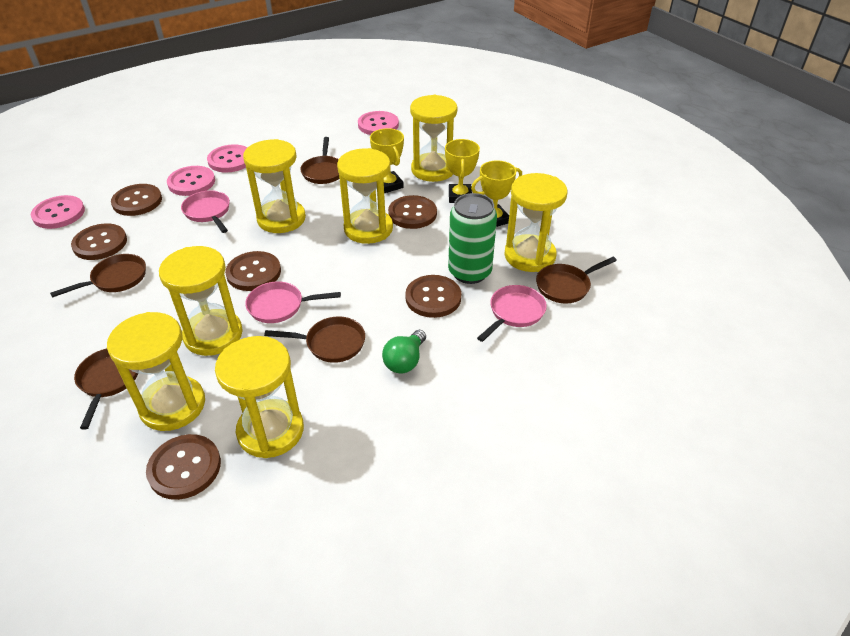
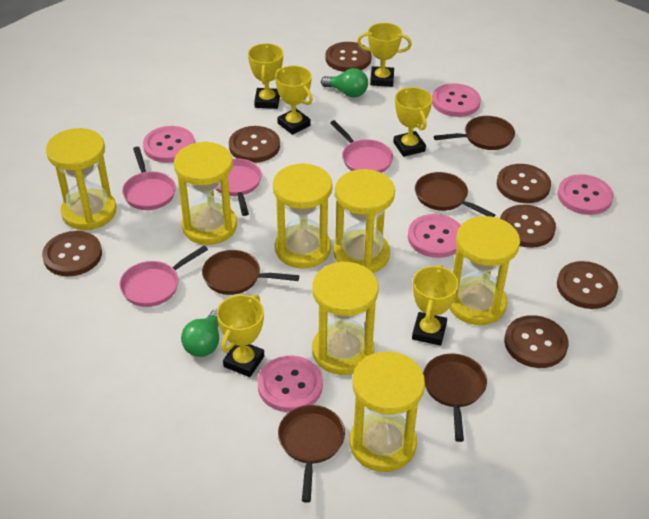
brown button: [71,224,127,260] [111,184,162,216] [146,434,221,500] [225,251,281,291] [388,195,437,229] [405,275,461,318] = 6 -> [42,231,102,276] [229,126,280,163] [325,42,372,72] [497,164,551,203] [500,205,556,248] [504,315,569,368] [557,261,618,309] = 7
green can: [448,193,497,284] = 1 -> none = 0
green light bulb: [382,330,426,374] = 1 -> [181,309,219,357] [321,68,368,97] = 2
pink button: [31,195,85,229] [167,166,215,196] [207,144,248,173] [358,111,399,135] = 4 -> [143,126,195,163] [257,355,323,412] [408,214,461,258] [432,83,481,117] [558,174,613,215] = 5
pink pan: [181,190,230,233] [245,282,341,323] [477,285,547,342] = 3 -> [119,245,208,307] [122,147,176,210] [216,158,262,216] [330,120,393,173] = 4
yellow trophy: [370,128,404,193] [445,139,480,203] [471,160,522,227] = 3 -> [217,295,264,377] [248,43,283,109] [275,66,313,135] [357,23,412,87] [393,87,432,157] [412,265,459,346] = 6

